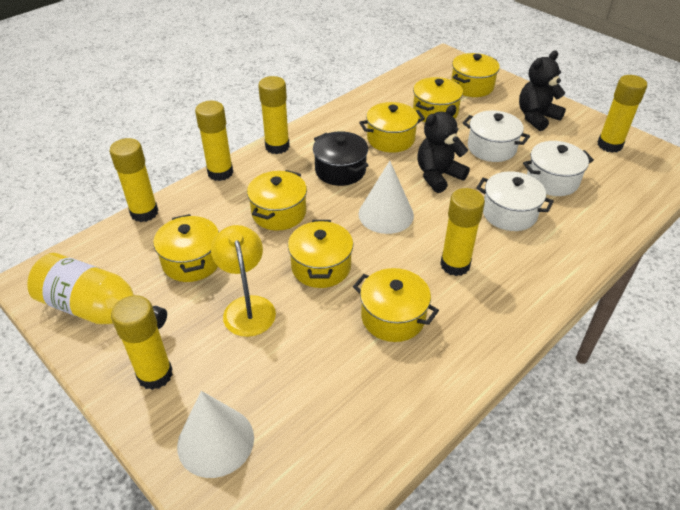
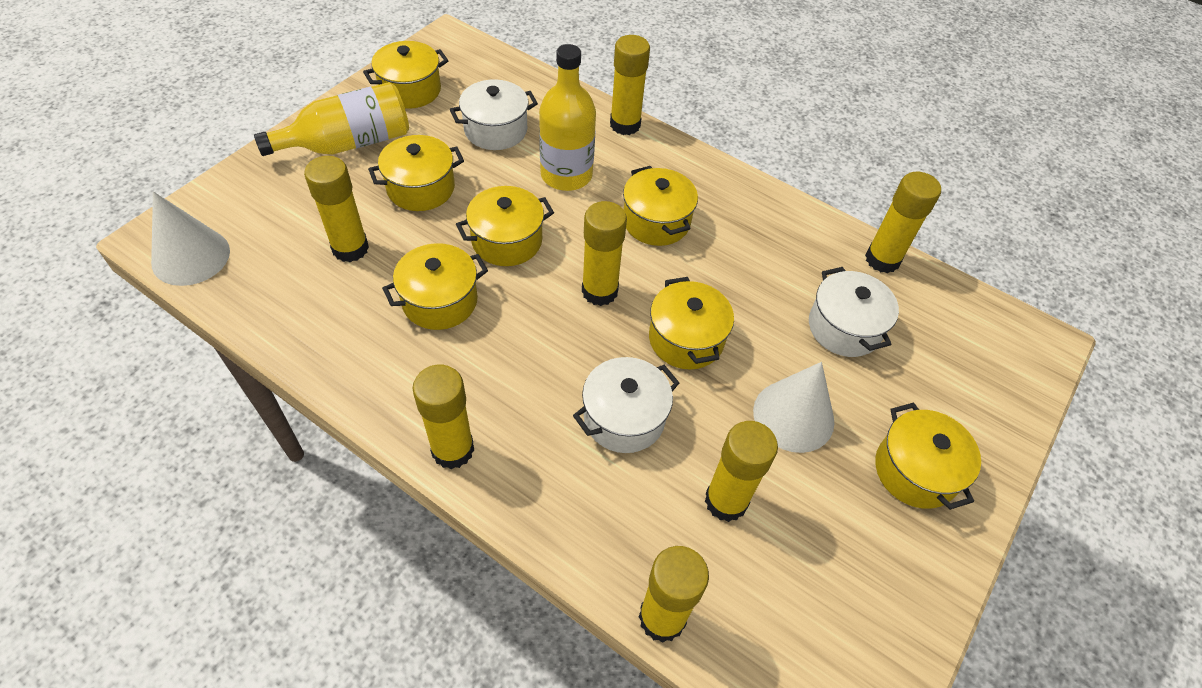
black pot: [313,131,369,186] = 1 -> none = 0
black teddy bear: [417,105,470,193] [519,50,566,131] = 2 -> none = 0
yellow bottle: [28,253,167,329] = 1 -> [254,82,409,156] [539,44,596,191] = 2
yellow glue stick: [109,138,158,222] [111,295,173,390] [195,101,233,181] [258,76,290,154] [440,188,485,276] [598,75,647,153] = 6 -> [304,156,369,262] [413,365,474,469] [582,201,627,306] [610,35,650,135] [639,546,709,643] [705,421,778,522] [865,172,941,273] = 7
yellow lamp: [211,225,276,337] = 1 -> none = 0

